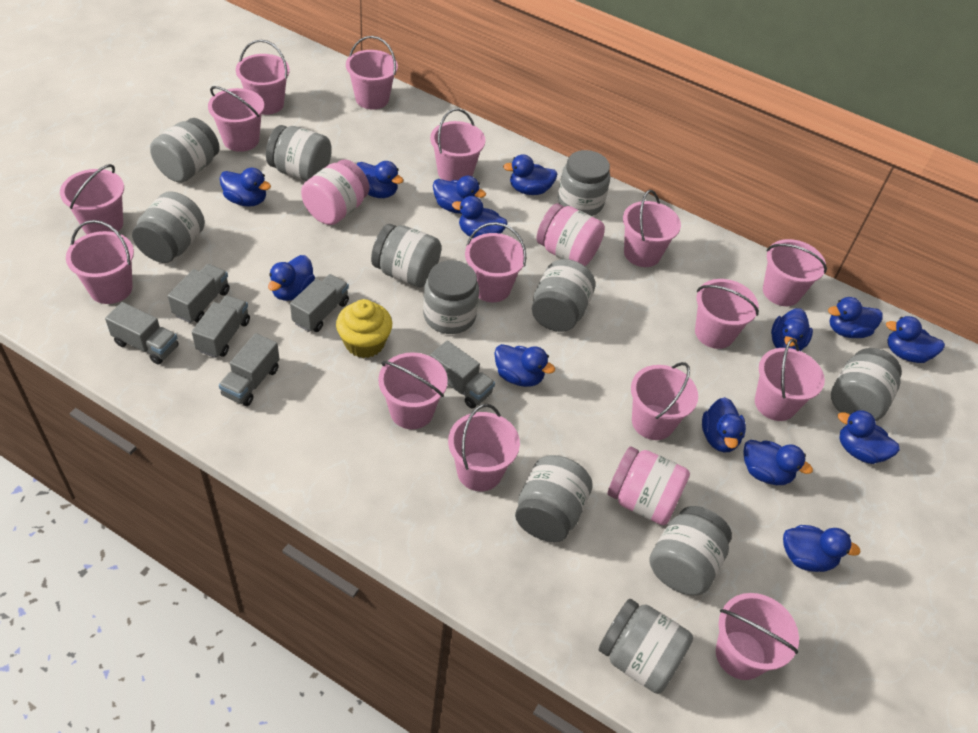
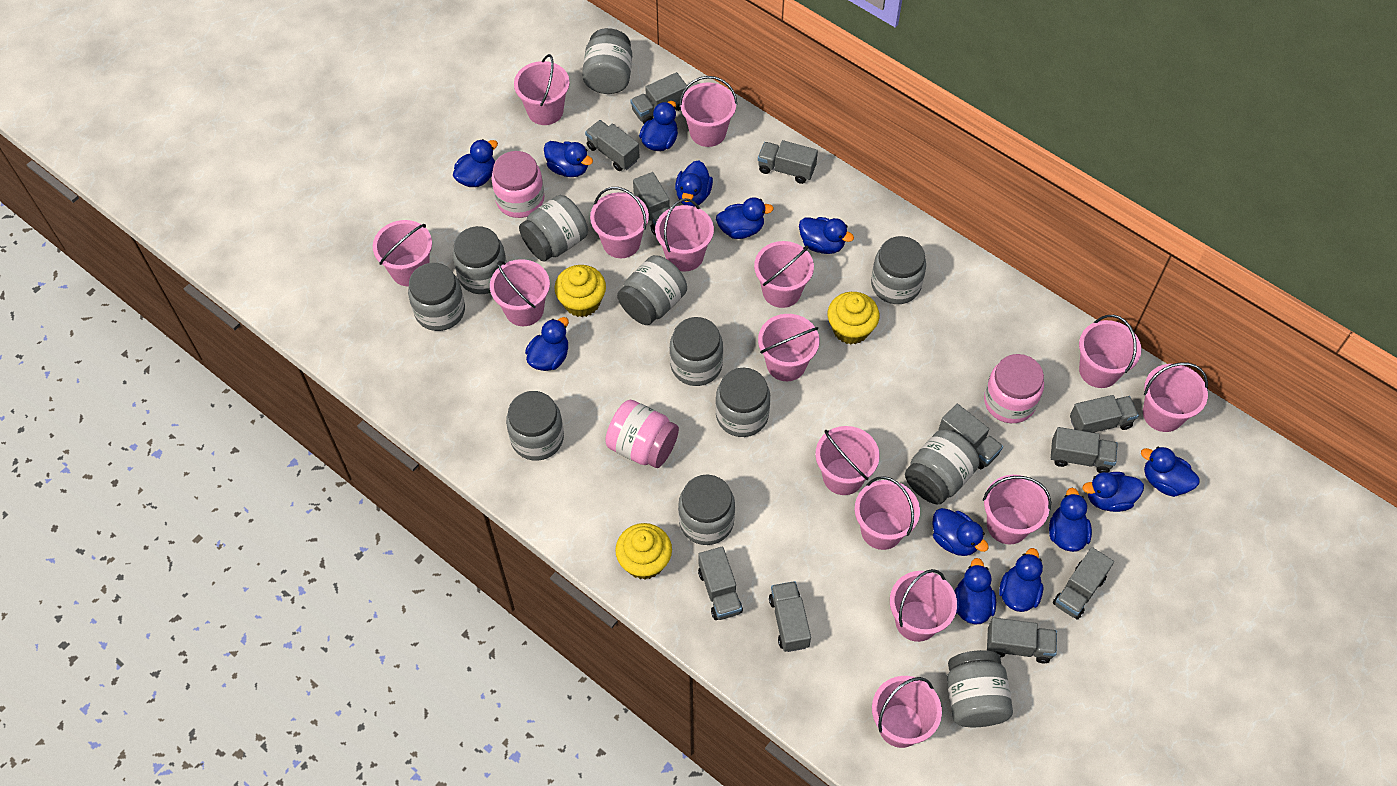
blue duck: [219,168,271,207] [268,255,315,301] [357,161,403,198] [433,176,486,214] [452,196,507,238] [494,344,555,387] [503,154,557,195] [702,397,746,452] [743,440,813,485] [771,309,813,351] [783,525,861,572] [828,297,883,338] [838,410,900,464] [886,316,945,363] = 14 -> [453,139,498,187] [525,317,569,371] [544,141,593,177] [639,101,678,151] [675,160,713,207] [716,197,774,239] [799,217,854,254] [932,508,989,556] [954,558,996,625] [999,548,1043,612] [1049,488,1092,552] [1082,472,1144,512] [1141,447,1200,497] = 13
grey jar: [132,191,205,263] [150,118,220,183] [266,125,332,181] [371,224,441,287] [423,260,479,334] [515,455,593,542] [532,259,595,332] [558,150,610,216] [599,599,693,694] [649,506,732,595] [831,348,902,421] = 11 -> [408,263,465,331] [453,226,507,294] [506,391,564,461] [519,195,588,261] [582,28,632,94] [617,255,687,325] [670,317,723,386] [678,475,735,545] [715,368,770,437] [871,236,926,304] [905,430,980,504] [947,650,1013,727] = 12
grey truck: [105,302,178,365] [168,264,230,323] [192,295,250,358] [219,333,280,406] [290,274,349,332] [430,340,495,409] = 6 -> [585,120,640,171] [630,72,688,124] [633,172,671,235] [698,546,743,620] [758,140,818,184] [769,581,811,652] [939,404,1003,469] [987,618,1057,663] [1051,427,1118,473] [1053,547,1114,620] [1070,395,1139,433] = 11
yellow cupcake: [336,299,392,358] = 1 -> [555,265,606,317] [615,523,672,580] [828,292,880,344] = 3

